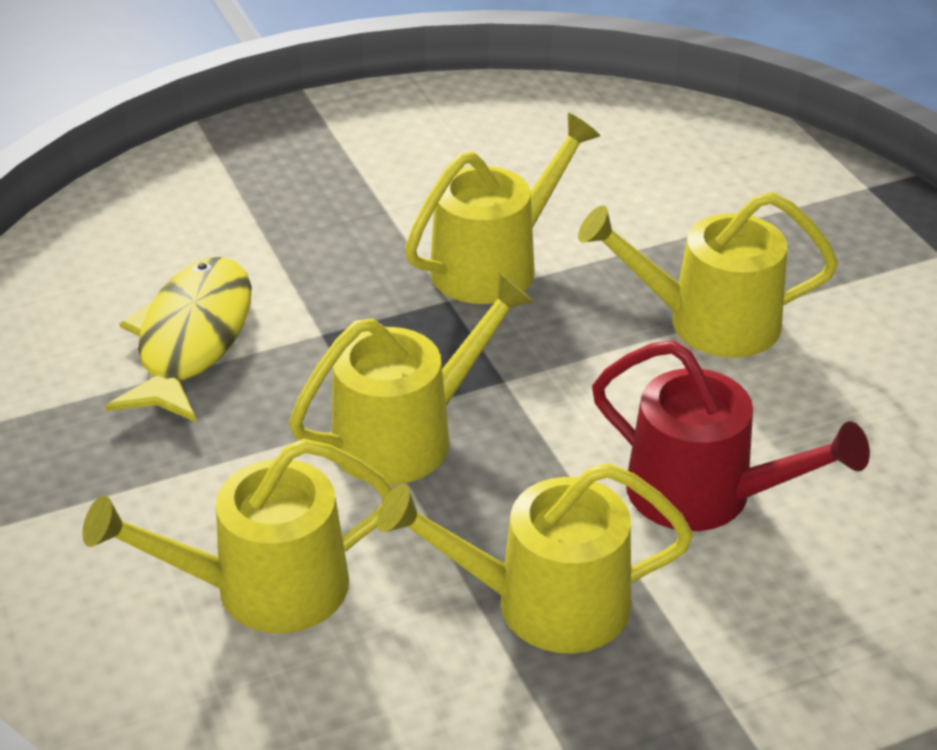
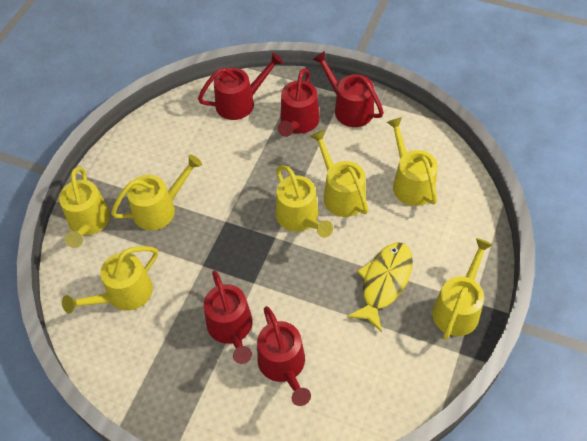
red watering can: [592,341,870,531] = 1 -> [198,52,284,120] [204,270,253,364] [257,306,311,406] [278,69,320,137] [312,51,384,127] = 5
yellow watering can: [82,439,393,633] [289,273,534,485] [377,463,693,653] [405,113,600,304] [578,192,838,358] = 5 -> [59,167,110,248] [62,246,158,314] [111,154,202,230] [276,165,333,238] [310,130,368,217] [387,117,438,206] [432,238,493,340] = 7

